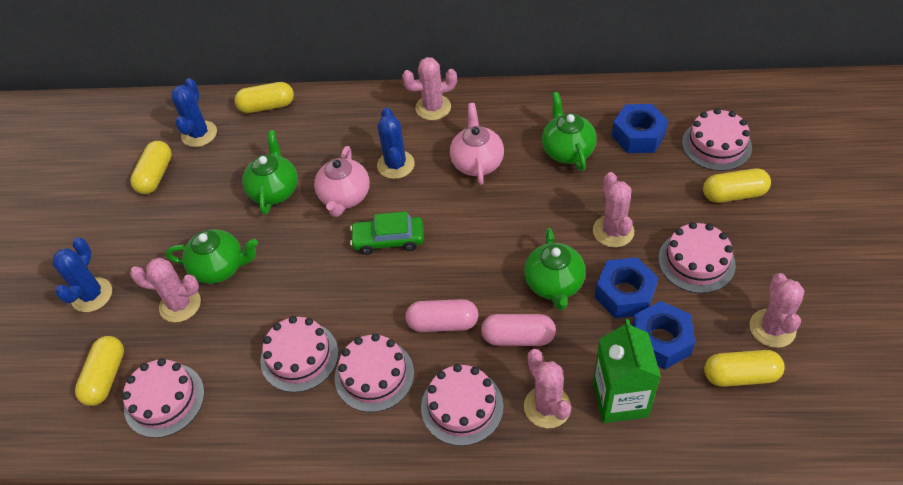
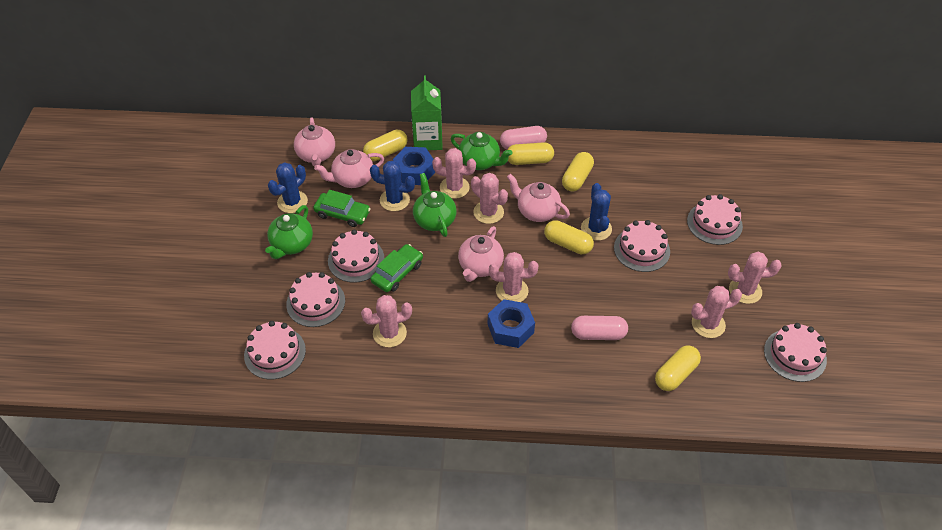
blue nut: [595,257,658,318] [612,104,668,153] [632,301,695,370] = 3 -> [393,147,435,185] [488,299,535,348] = 2
green car: [350,212,424,255] = 1 -> [313,190,371,227] [370,244,423,292] = 2
green teapot: [166,229,258,284] [242,130,298,215] [524,228,586,310] [542,92,597,171] = 4 -> [265,205,313,259] [413,173,457,237] [450,132,513,170] = 3
pink cactus: [130,258,201,322] [402,57,457,120] [524,349,571,428] [593,172,634,248] [750,273,805,348] = 5 -> [361,295,412,347] [432,148,476,199] [471,173,508,224] [489,252,538,302] [691,286,742,338] [728,252,782,304] = 6
pink teapot: [314,146,370,217] [450,103,504,185] = 2 -> [294,118,335,167] [314,149,384,188] [458,226,504,282] [507,174,570,222] = 4

